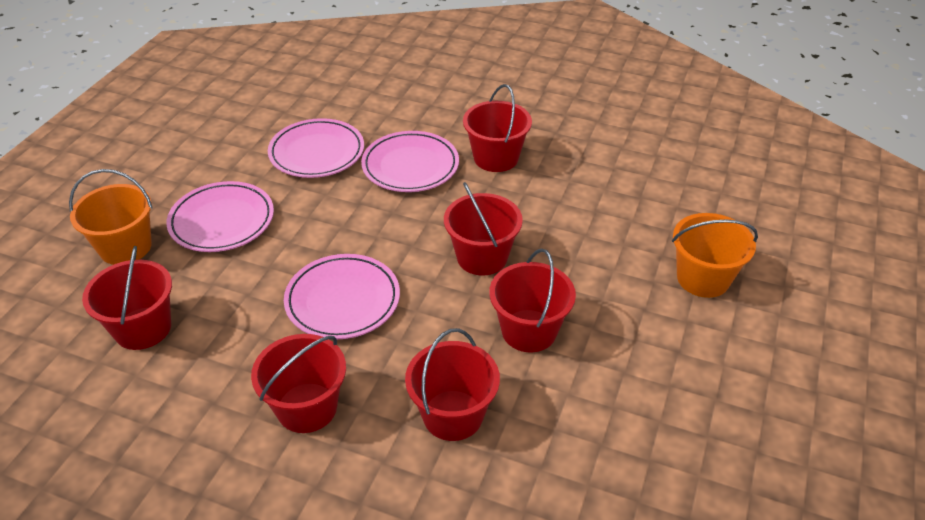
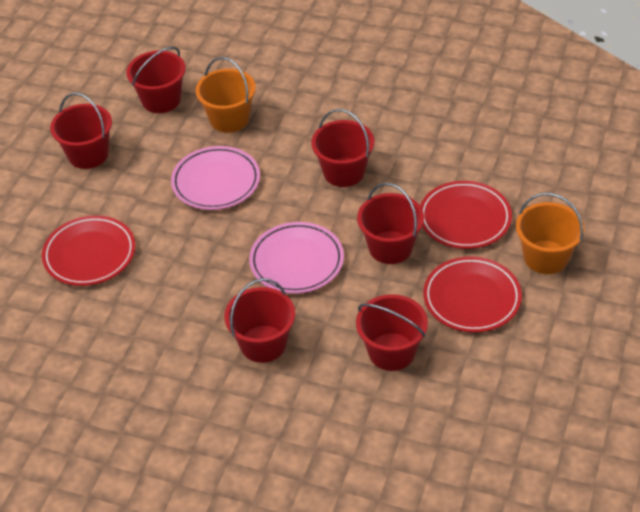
pink plate: [166,181,274,252] [268,118,364,178] [284,254,400,339] [361,131,459,192] = 4 -> [171,146,260,210] [249,222,344,294] = 2
red plate: none = 0 -> [42,215,135,286] [420,181,512,249] [423,256,522,333] = 3

